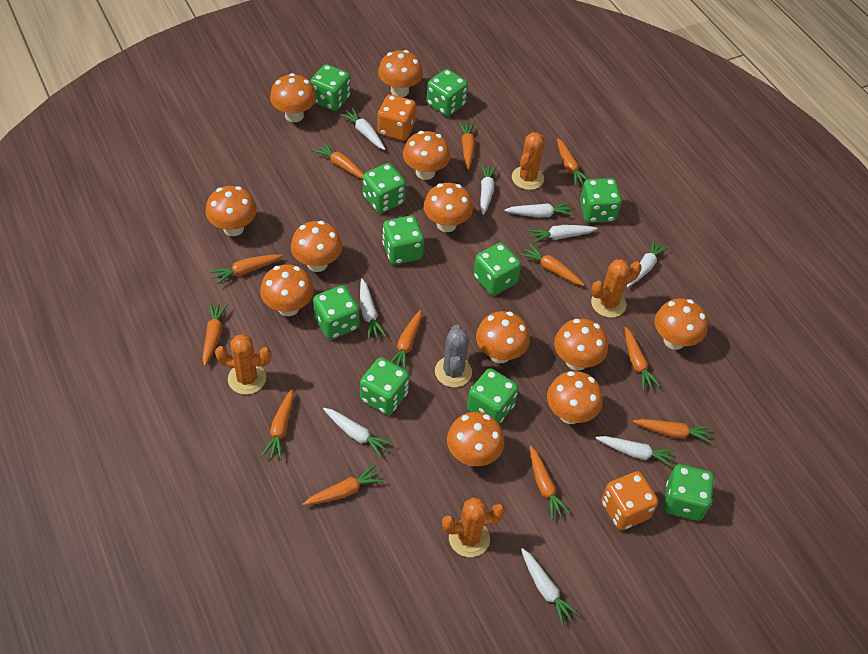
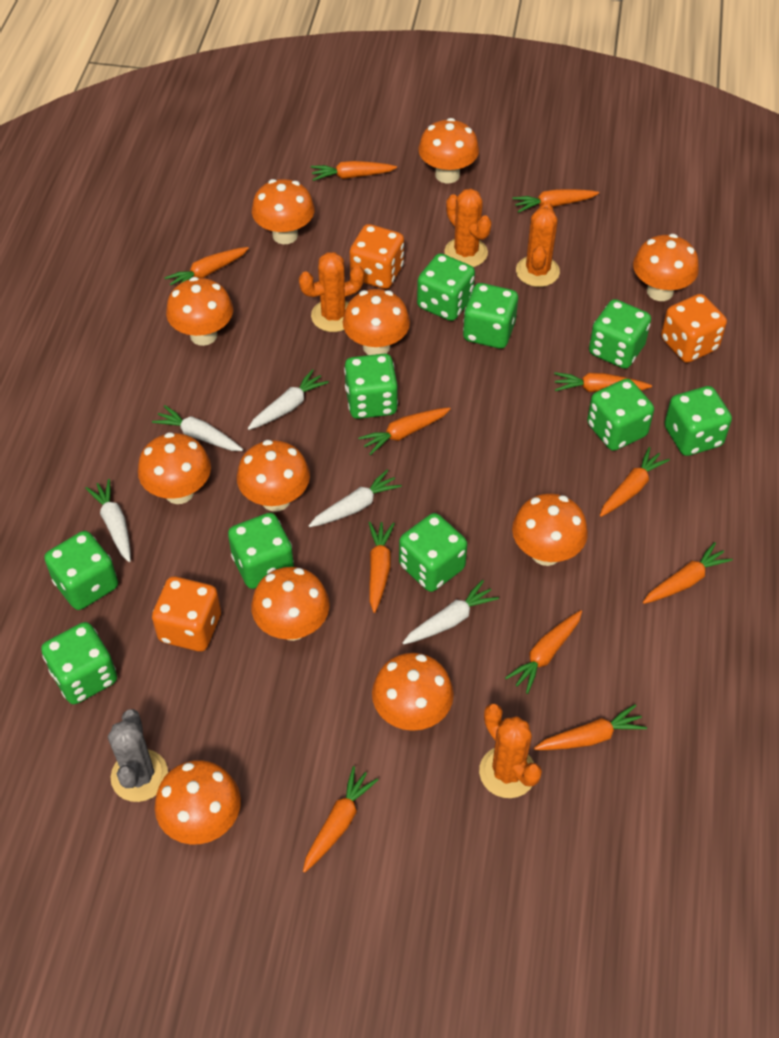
orange carrot: [202,302,228,366] [210,254,283,285] [261,389,294,460] [303,464,384,505] [312,142,364,179] [390,310,422,370] [458,122,475,170] [520,244,585,286] [530,446,571,520] [557,138,588,187] [625,327,661,391] [633,419,712,444] = 12 -> [164,247,249,285] [303,766,378,873] [311,161,397,181] [358,407,451,455] [368,522,395,613] [505,610,582,694] [512,189,599,213] [534,704,647,750] [554,372,652,392] [600,447,670,517] [643,542,733,604] = 11
orange dice: [377,94,416,141] [601,471,658,530] = 2 -> [152,576,221,652] [350,224,404,289] [661,294,727,363] = 3
orange mushroom: [206,186,257,236] [260,264,314,316] [270,73,316,122] [291,221,342,272] [378,50,423,97] [403,131,451,180] [424,183,473,232] [447,412,505,466] [476,311,530,363] [547,371,603,424] [554,319,608,371] [655,298,708,350] = 12 -> [138,432,211,504] [155,760,241,844] [166,277,233,346] [237,440,310,511] [251,567,330,641] [252,179,315,244] [343,289,410,355] [372,653,454,731] [418,118,479,183] [512,494,588,566] [633,234,699,301] = 11
white carrot: [323,408,393,458] [340,108,385,150] [360,279,386,340] [480,164,497,215] [504,203,574,217] [521,548,580,626] [528,225,598,243] [595,436,676,467] [627,239,669,287] = 9 -> [85,479,131,562] [152,405,243,451] [248,369,329,430] [309,470,402,527] [403,580,499,644] = 5

